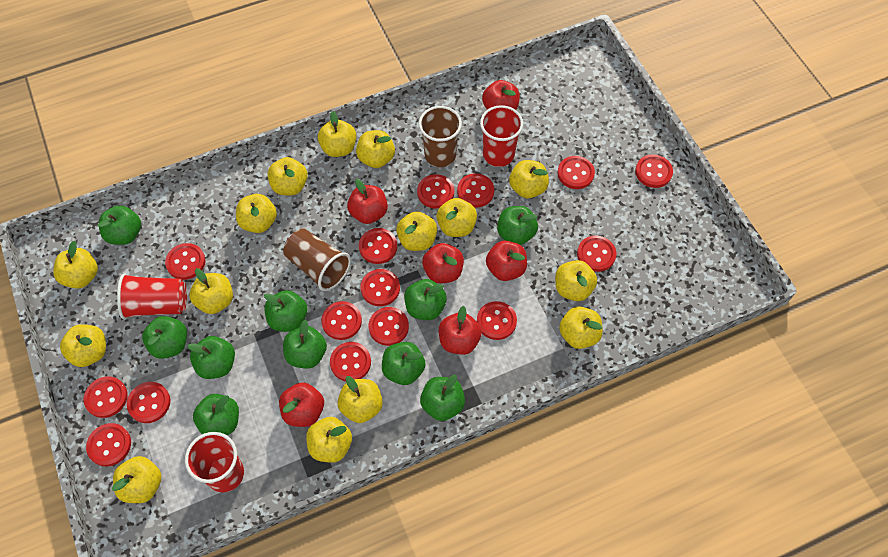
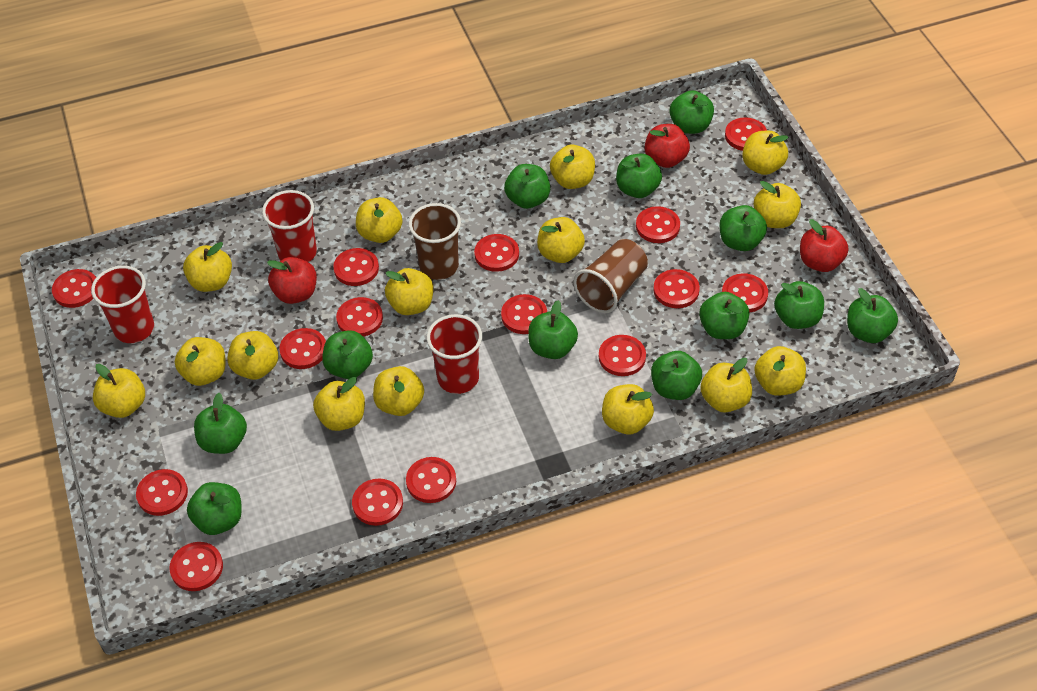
green apple: [98,205,141,245] [142,316,187,359] [187,336,235,379] [193,394,239,435] [264,290,308,332] [283,320,327,369] [382,342,426,385] [404,279,447,320] [420,375,465,421] [497,206,538,245] = 10 -> [187,482,242,535] [194,393,247,454] [322,330,373,379] [504,164,550,209] [528,300,578,359] [616,154,662,198] [651,351,702,400] [670,90,714,134] [699,292,750,339] [720,205,767,251] [774,281,824,329] [847,288,898,343] = 12
red apple: [279,382,324,427] [347,179,388,224] [422,243,464,283] [439,306,482,355] [482,80,520,110] [486,241,527,281] = 6 -> [267,257,317,304] [645,124,690,168] [800,219,849,272] = 3

